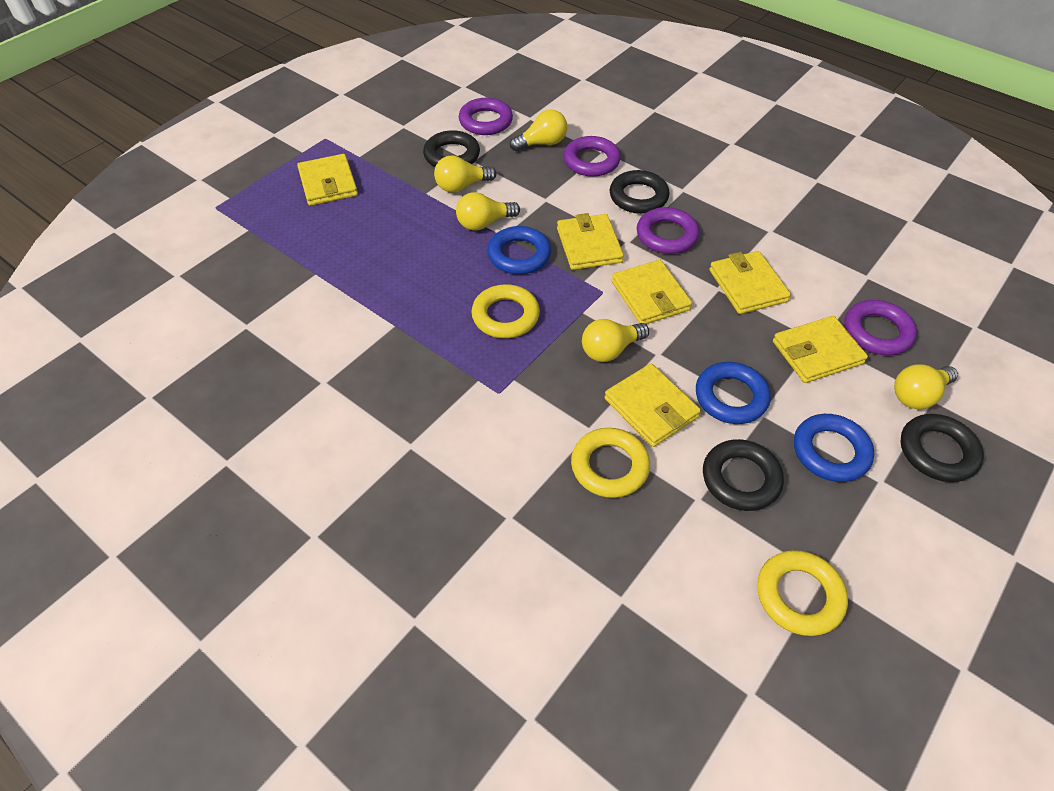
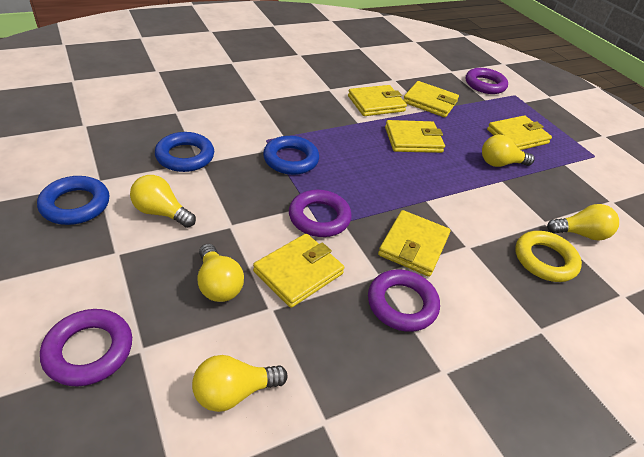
black ring: [423,130,480,167] [610,170,669,214] [703,439,784,511] [901,414,984,482] = 4 -> none = 0
yellow ring: [471,284,540,338] [571,428,650,498] [757,550,848,636] = 3 -> [515,231,582,282] = 1

